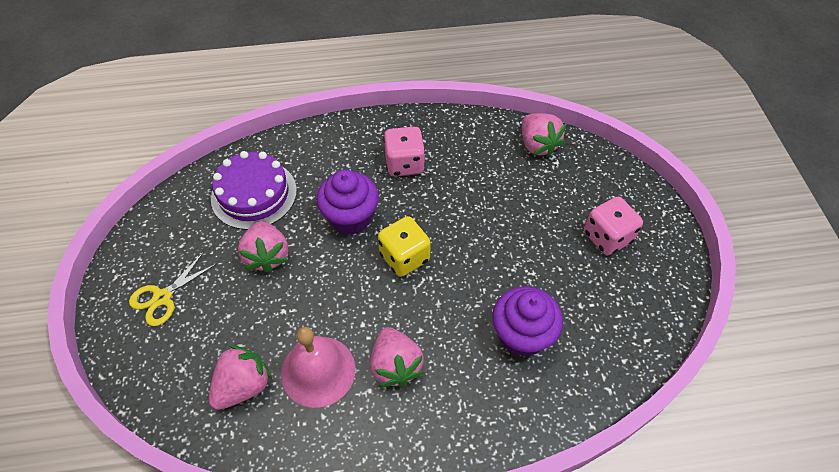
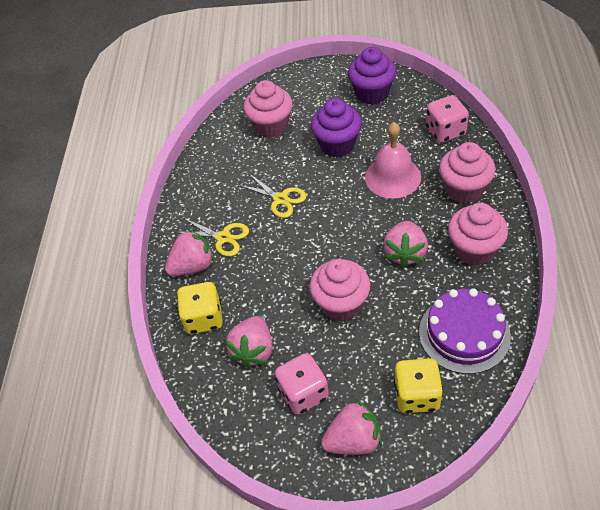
pink cupcake: none = 0 -> [244,80,293,138] [310,259,371,322] [439,142,495,204] [448,203,508,266] = 4
yellow dice: [378,216,431,277] = 1 -> [177,282,223,334] [394,358,443,413] = 2
yellow scissors: [129,252,216,326] = 1 -> [175,218,249,256] [238,174,307,218] = 2

